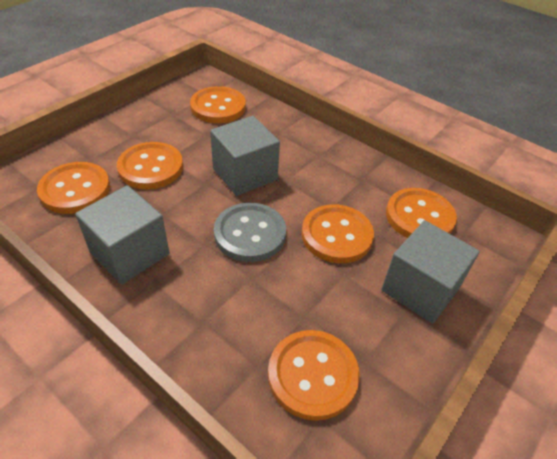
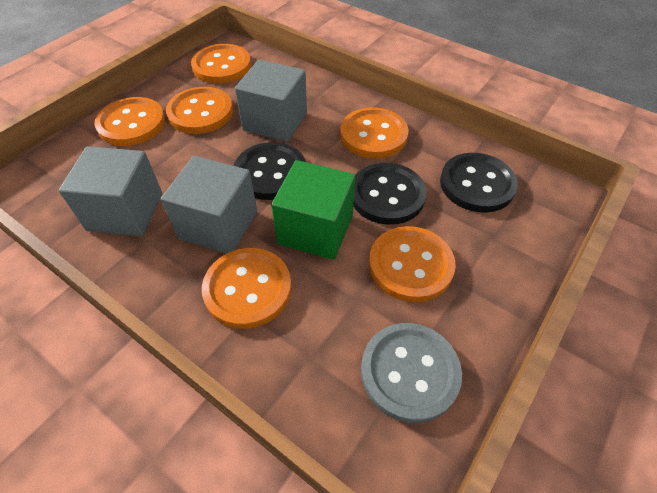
black button: none = 0 -> [234,142,306,200] [353,163,426,225] [440,153,518,213] = 3
green cube: none = 0 -> [271,160,355,260] = 1

